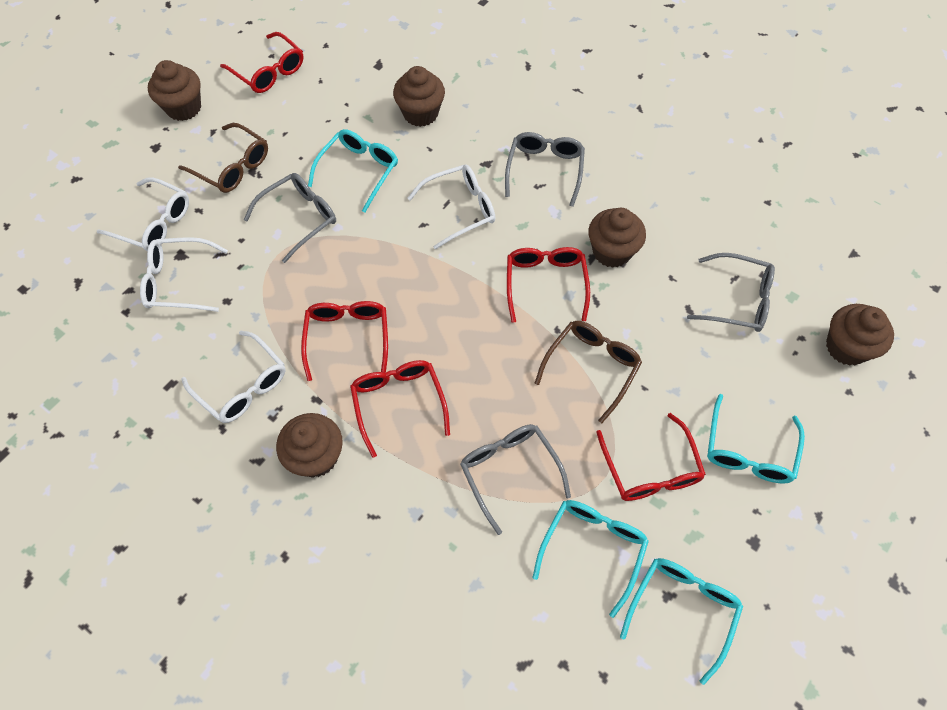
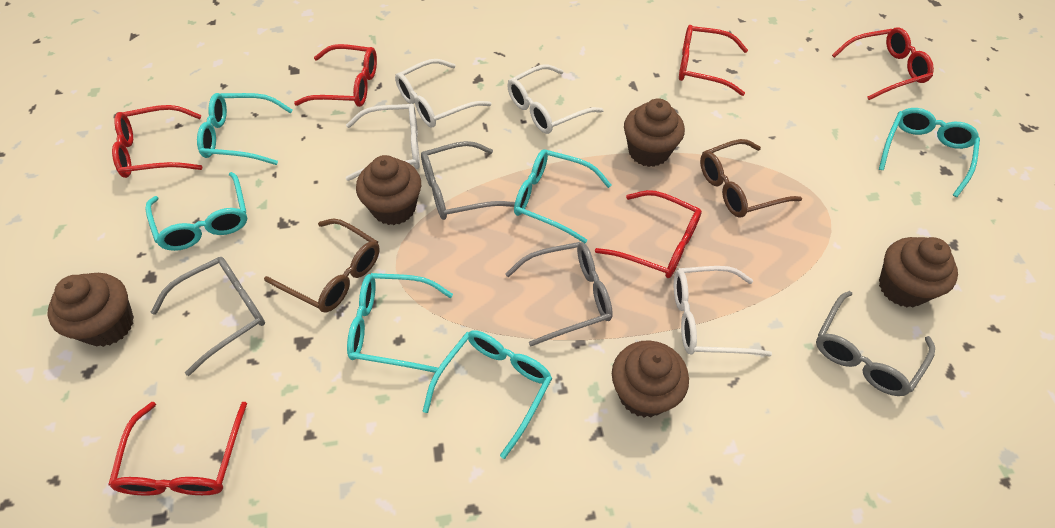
red glasses: [220,32,303,93] [301,301,388,381] [350,360,450,458] [507,247,590,323] [596,413,706,501] = 5 -> [108,402,247,496] [112,105,202,178] [294,44,377,107] [595,190,702,278] [679,25,748,96] [832,27,934,100] = 6
turquoise glasses: [308,129,398,212] [532,500,649,618] [620,558,743,685] [707,394,805,484] = 4 -> [145,172,247,251] [197,93,293,165] [347,273,453,373] [423,330,552,459] [514,149,611,243] [879,108,980,197] = 6

